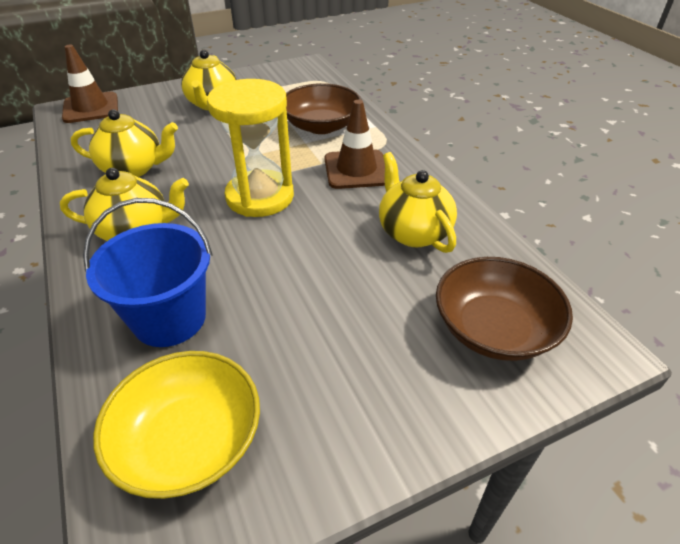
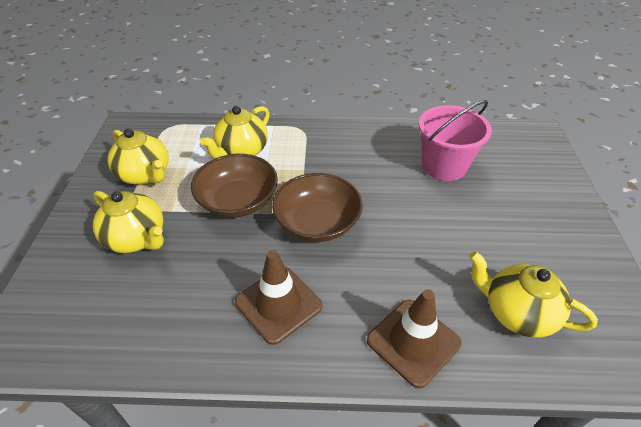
blue bucket: [83,198,213,347] = 1 -> none = 0
pink bucket: none = 0 -> [419,100,492,181] = 1
yellow bowl: [93,351,260,499] = 1 -> none = 0
yellow hourglass: [207,79,294,217] = 1 -> none = 0

